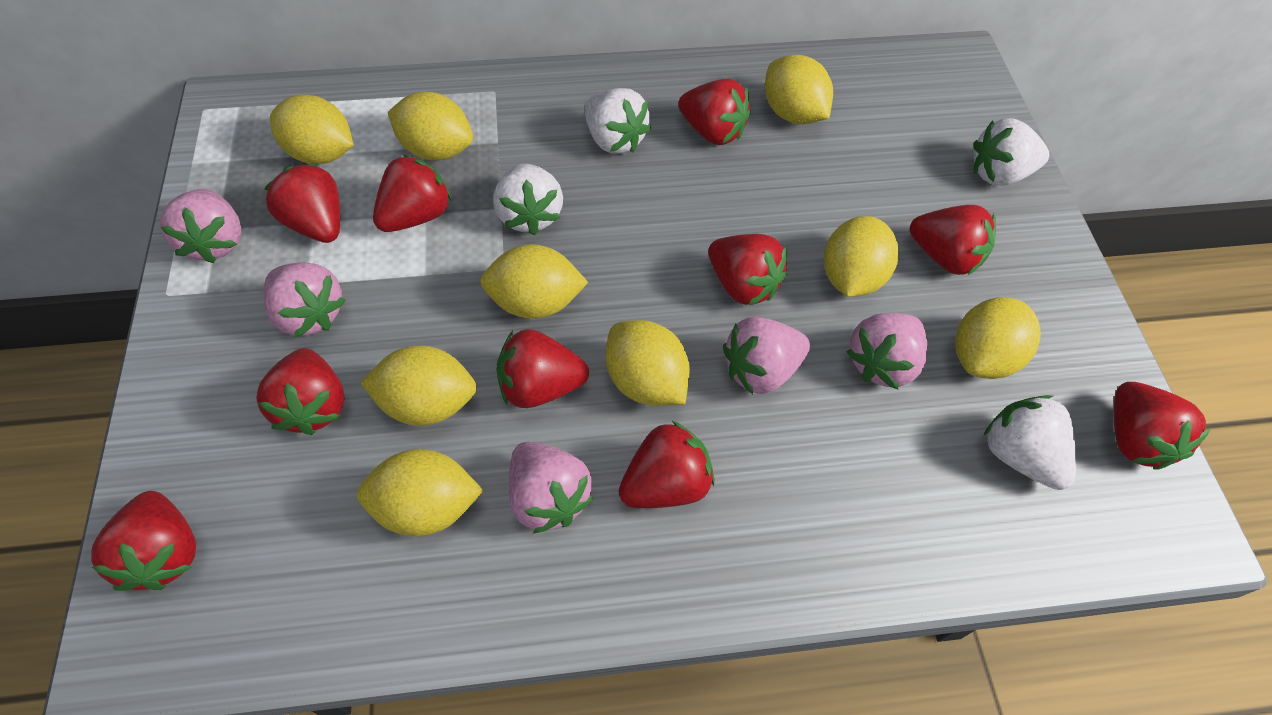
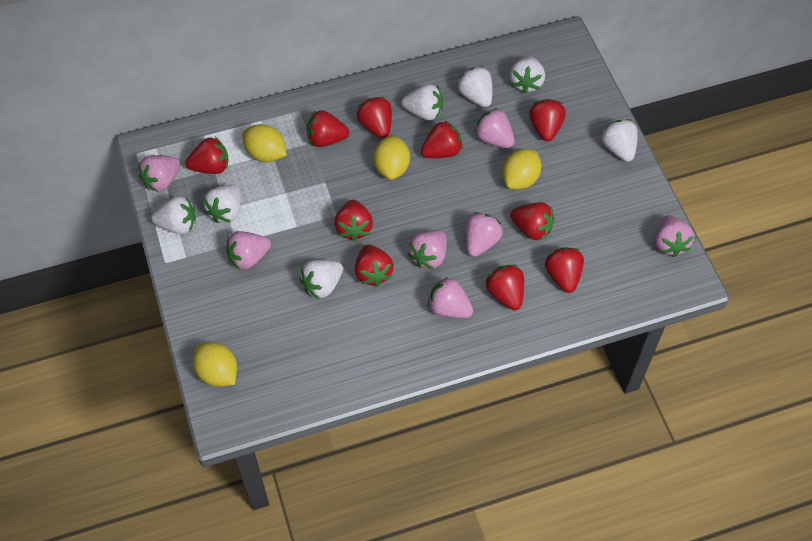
pink strawberry: [160,189,241,263] [263,262,346,338] [509,442,593,534] [723,317,810,394] [846,313,927,389] = 5 -> [138,155,180,192] [226,231,271,270] [408,230,447,269] [428,277,473,318] [465,212,503,257] [474,108,515,148] [655,215,694,257] = 7
white strawberry: [493,164,563,235] [585,88,651,154] [973,118,1049,186] [984,395,1076,490] = 4 -> [151,196,196,234] [203,185,241,223] [299,260,343,299] [401,84,443,120] [457,66,492,107] [510,56,545,94] [601,119,638,162] = 7
yellow lemon: [270,95,354,164] [357,449,484,536] [360,346,477,426] [388,92,473,160] [480,244,588,319] [606,320,690,406] [765,55,833,124] [824,216,898,297] [955,297,1041,379] = 9 -> [193,342,237,387] [242,124,287,162] [373,135,410,180] [502,149,541,190] = 4

